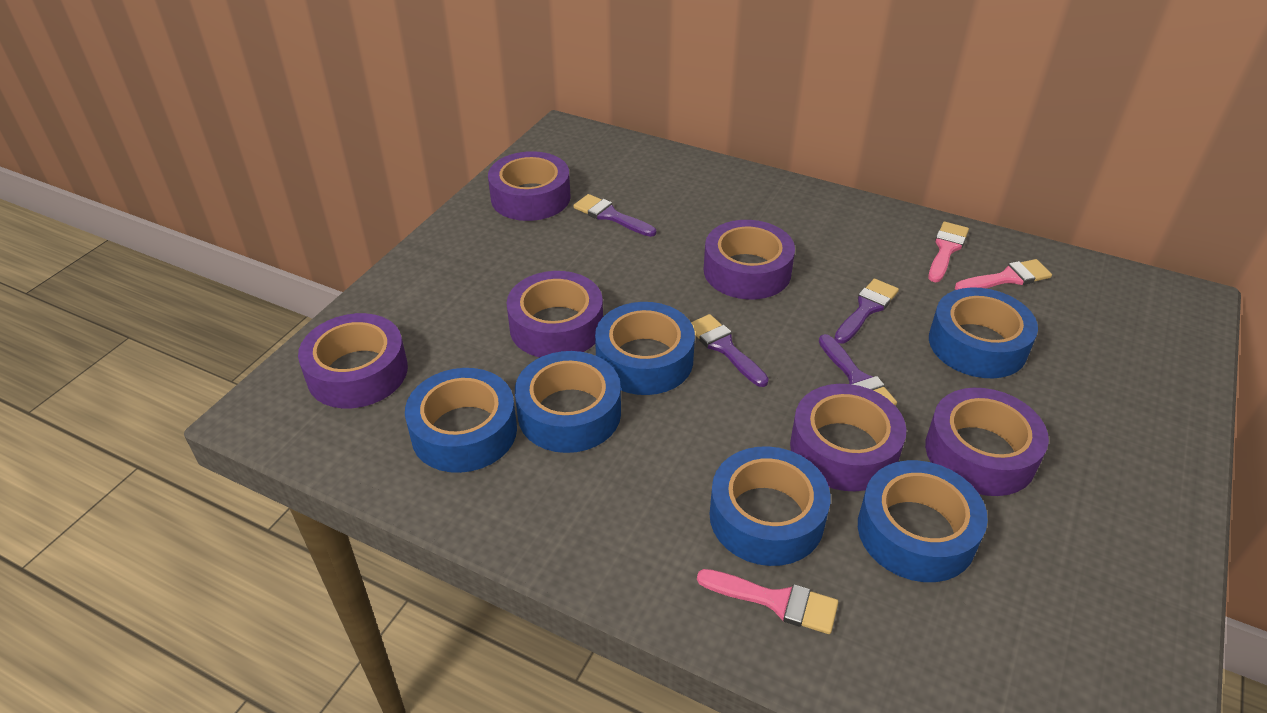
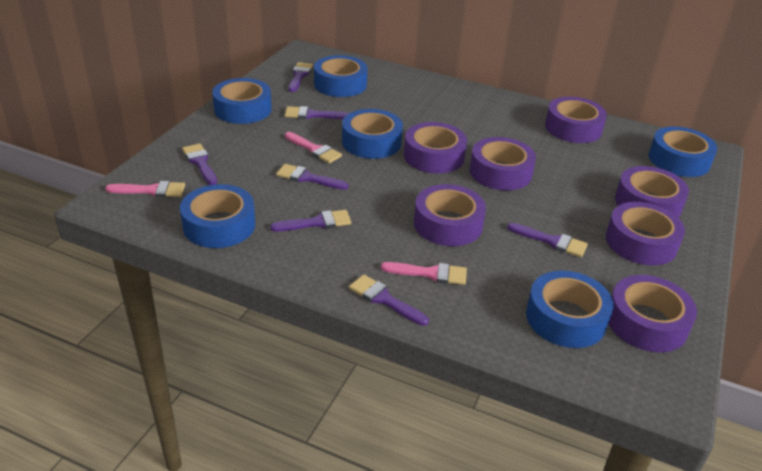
purple brush: [573,194,656,237] [691,314,769,387] [819,334,897,406] [834,279,899,344] = 4 -> [182,144,217,185] [270,210,351,232] [276,164,349,190] [285,106,349,119] [288,62,313,92] [349,274,429,326] [507,223,588,257] = 7
purple tape: [298,313,408,408] [488,151,570,221] [507,271,603,357] [704,220,795,299] [790,384,906,491] [925,388,1049,496] = 6 -> [404,122,467,174] [414,184,486,246] [470,137,536,190] [545,97,607,143] [606,202,685,265] [608,275,697,352] [615,166,689,218] = 7

